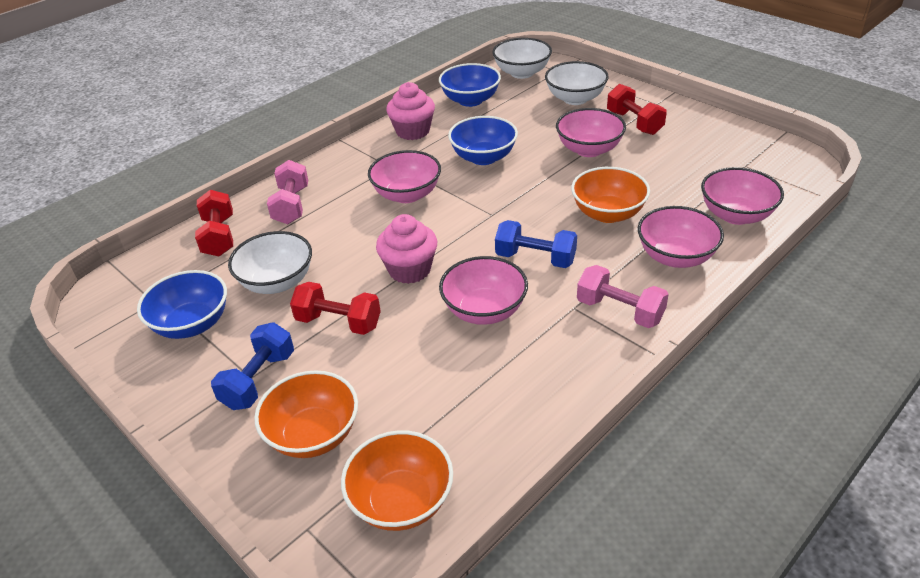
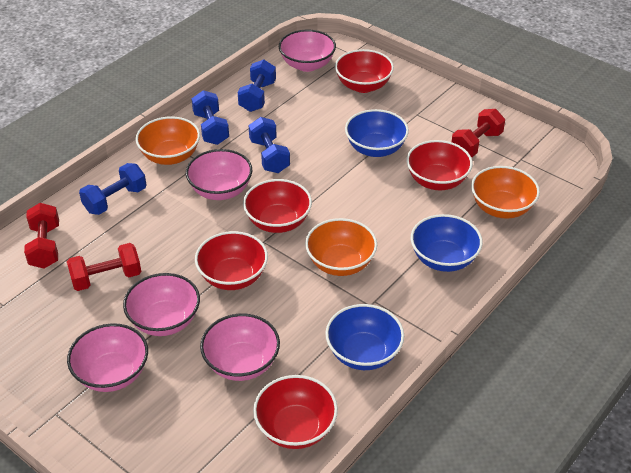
blue dumbbell: [211,322,294,410] [495,220,577,268] = 2 -> [79,163,146,215] [191,90,229,145] [238,59,276,112] [249,117,290,173] = 4
pink cupcake: [376,214,437,284] [386,82,435,140] = 2 -> none = 0
pink dumbbell: [267,160,308,224] [577,265,669,328] = 2 -> none = 0
red bowl: none = 0 -> [195,231,268,290] [243,179,312,233] [253,375,338,449] [335,49,394,93] [406,140,473,190] = 5
white bowl: [228,231,312,294] [492,38,552,79] [545,61,609,105] = 3 -> none = 0

